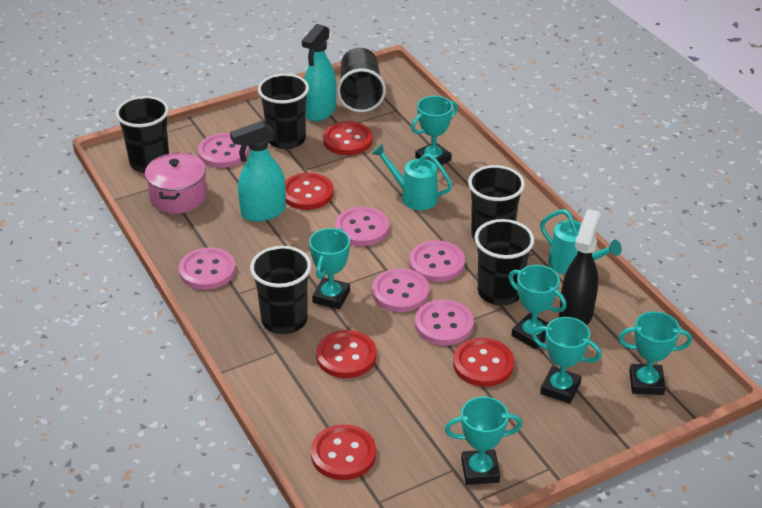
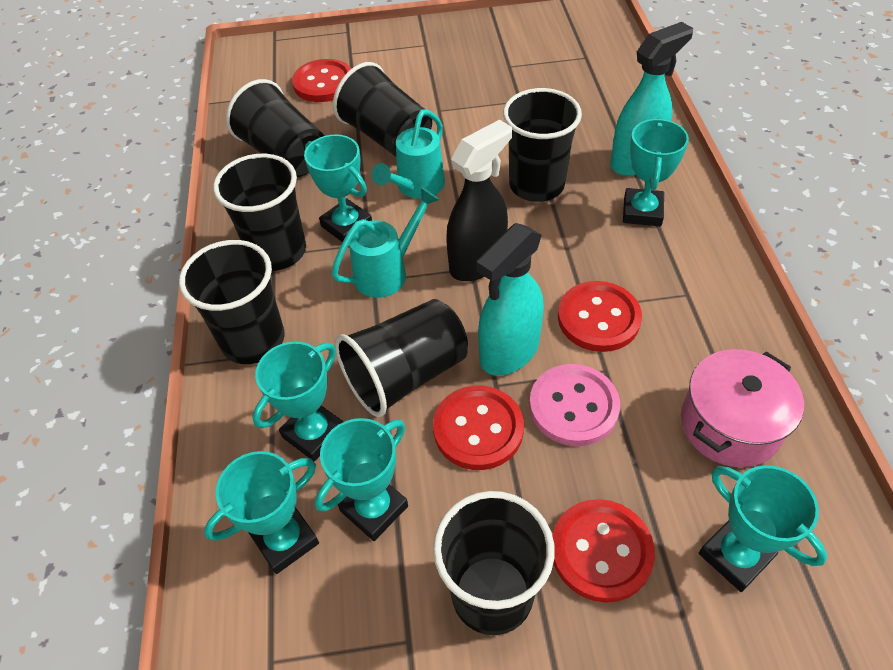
black cup: [116,96,169,173] [250,246,311,334] [258,74,309,149] [337,48,386,112] [468,165,525,240] [475,219,534,306] = 6 -> [179,240,285,364] [213,154,306,271] [226,79,324,177] [333,62,432,157] [335,299,468,417] [433,491,555,635] [503,88,582,202] = 7
pink button: [179,247,236,290] [198,133,249,168] [335,207,389,246] [372,268,429,312] [409,240,465,282] [415,299,474,345] = 6 -> [529,364,620,446] = 1
red button: [285,173,334,210] [311,424,376,480] [316,330,376,378] [323,121,373,155] [453,338,514,387] = 5 -> [292,59,351,102] [433,385,524,470] [552,499,655,603] [558,281,642,352] = 4

